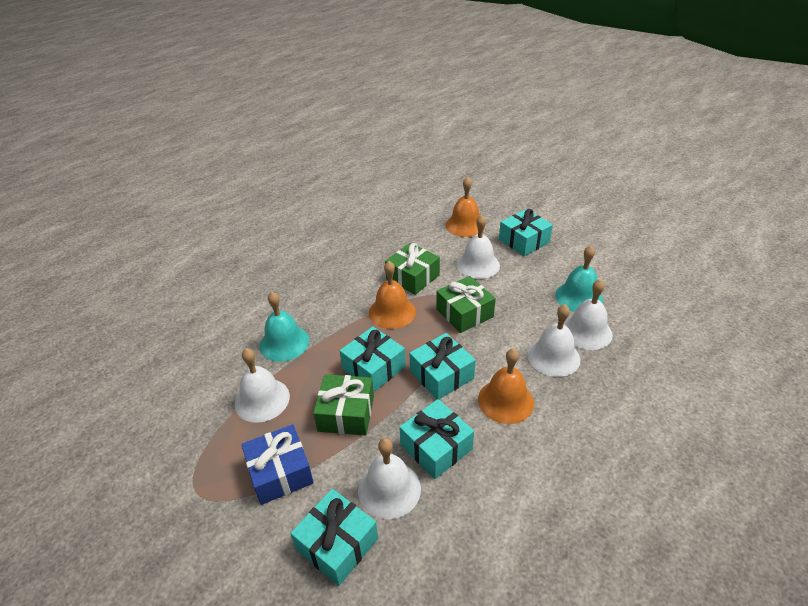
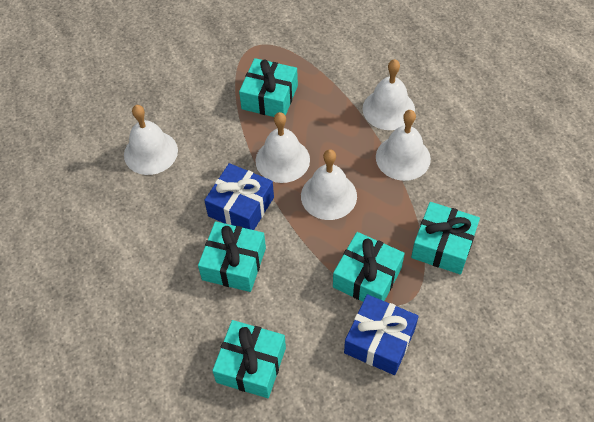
blue gift: [241,425,314,505] = 1 -> [204,163,274,230] [344,294,419,375] = 2
green gift: [313,374,374,435] [385,243,440,295] [436,276,496,333] = 3 -> none = 0
orange bell: [369,261,416,329] [445,177,485,237] [478,348,534,424] = 3 -> none = 0
turquoise bell: [259,292,309,362] [555,246,603,312] = 2 -> none = 0

